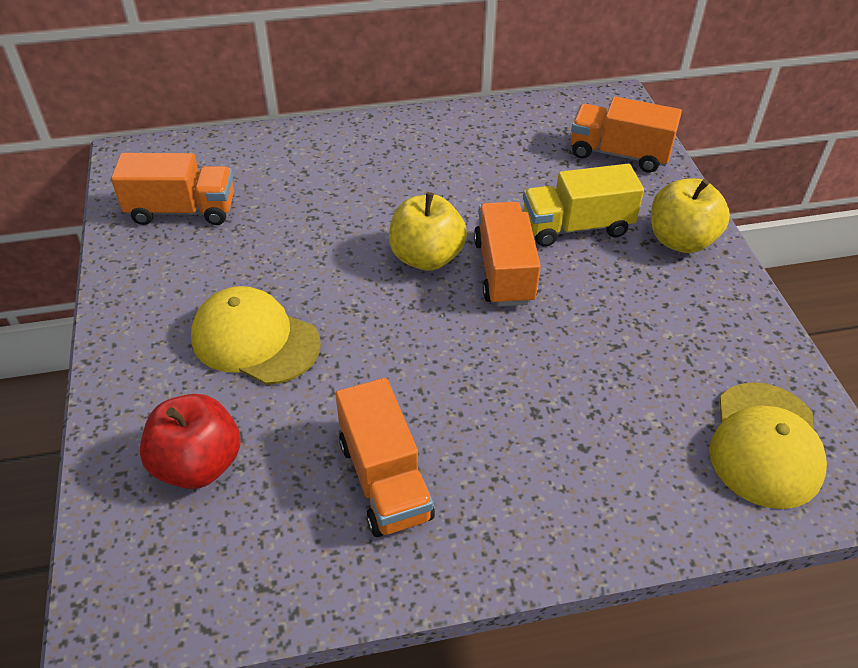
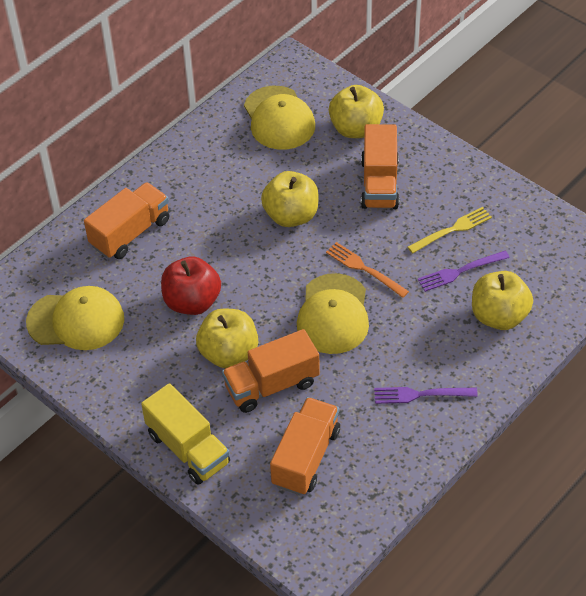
orange fork: none = 0 -> [326,242,409,298] = 1
purple fork: none = 0 -> [374,387,478,404] [418,251,510,292] = 2
yellow apple: [389,192,467,271] [651,178,730,253] = 2 -> [196,309,258,368] [261,171,319,227] [329,85,384,138] [472,271,533,330] = 4
yellow cap: [191,286,321,385] [709,382,827,509] = 2 -> [26,286,124,350] [244,86,315,150] [297,273,369,354] = 3
yellow fork: none = 0 -> [408,207,492,253] = 1

